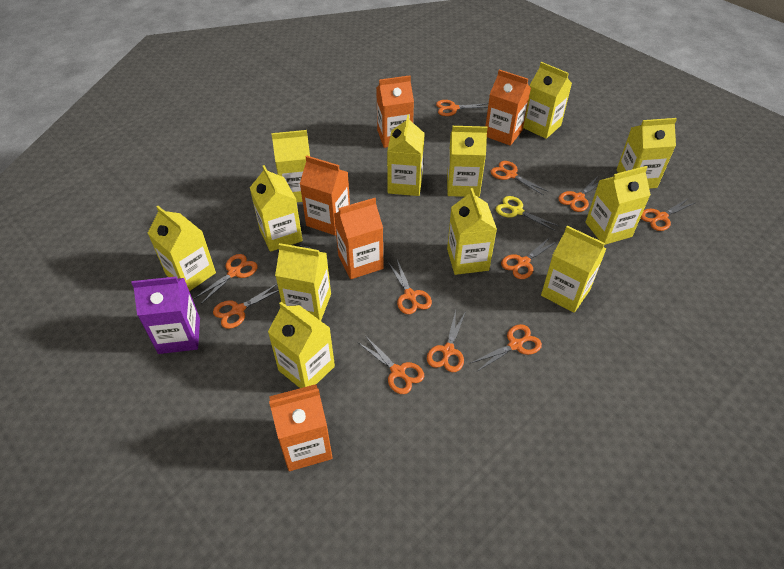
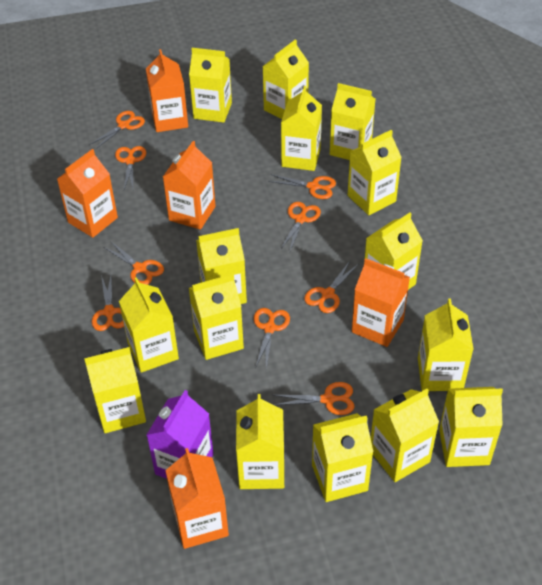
orange scissors: [194,254,258,304] [213,284,279,329] [359,337,424,394] [388,260,432,314] [427,311,466,372] [436,100,489,116] [471,324,542,372] [490,161,548,195] [501,237,558,279] [558,175,599,212] [641,198,695,231] = 11 -> [89,111,145,149] [92,275,124,331] [103,242,164,285] [115,146,146,190] [254,308,290,369] [268,174,336,199] [273,382,355,415] [280,202,321,251] [304,261,359,313] = 9
yellow carton: [148,206,216,291] [250,165,303,252] [268,302,335,388] [271,130,310,202] [275,243,331,321] [387,115,425,196] [447,126,488,197] [447,188,497,275] [523,62,572,139] [541,226,606,313] [585,166,651,245] [617,118,677,189] = 12 -> [84,347,146,433] [119,277,179,373] [189,48,232,123] [189,274,244,360] [196,228,247,304] [236,394,285,489] [262,39,309,119] [281,86,322,171] [312,413,373,502] [330,83,375,160] [348,130,402,215] [365,213,423,290] [371,389,439,482] [418,298,474,391] [439,387,503,467] = 15
yellow scissors: [496,196,559,231] = 1 -> none = 0

